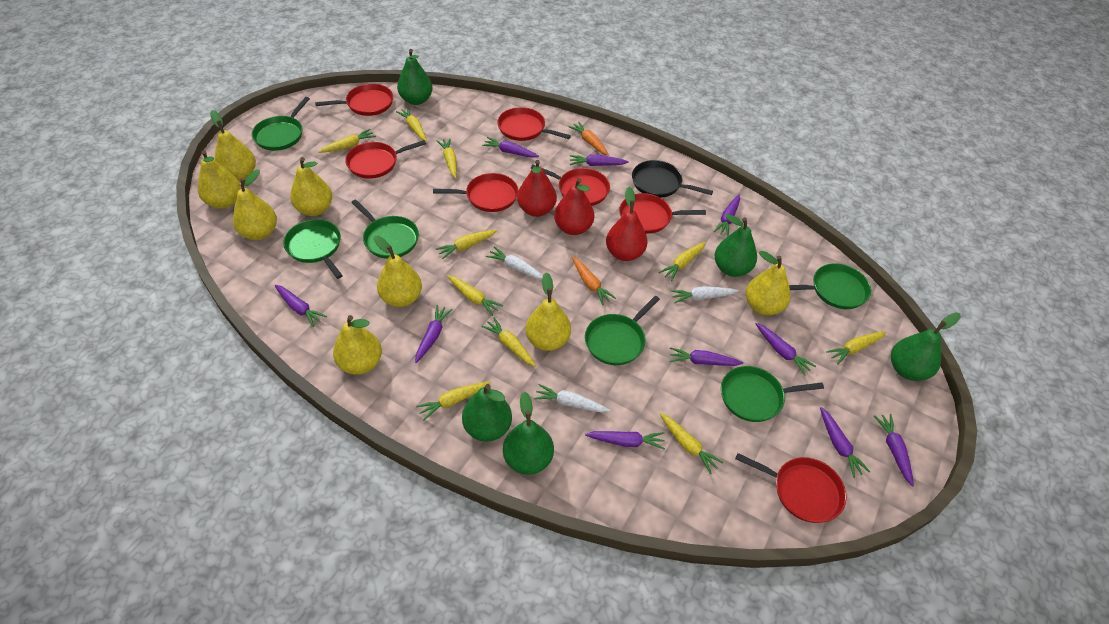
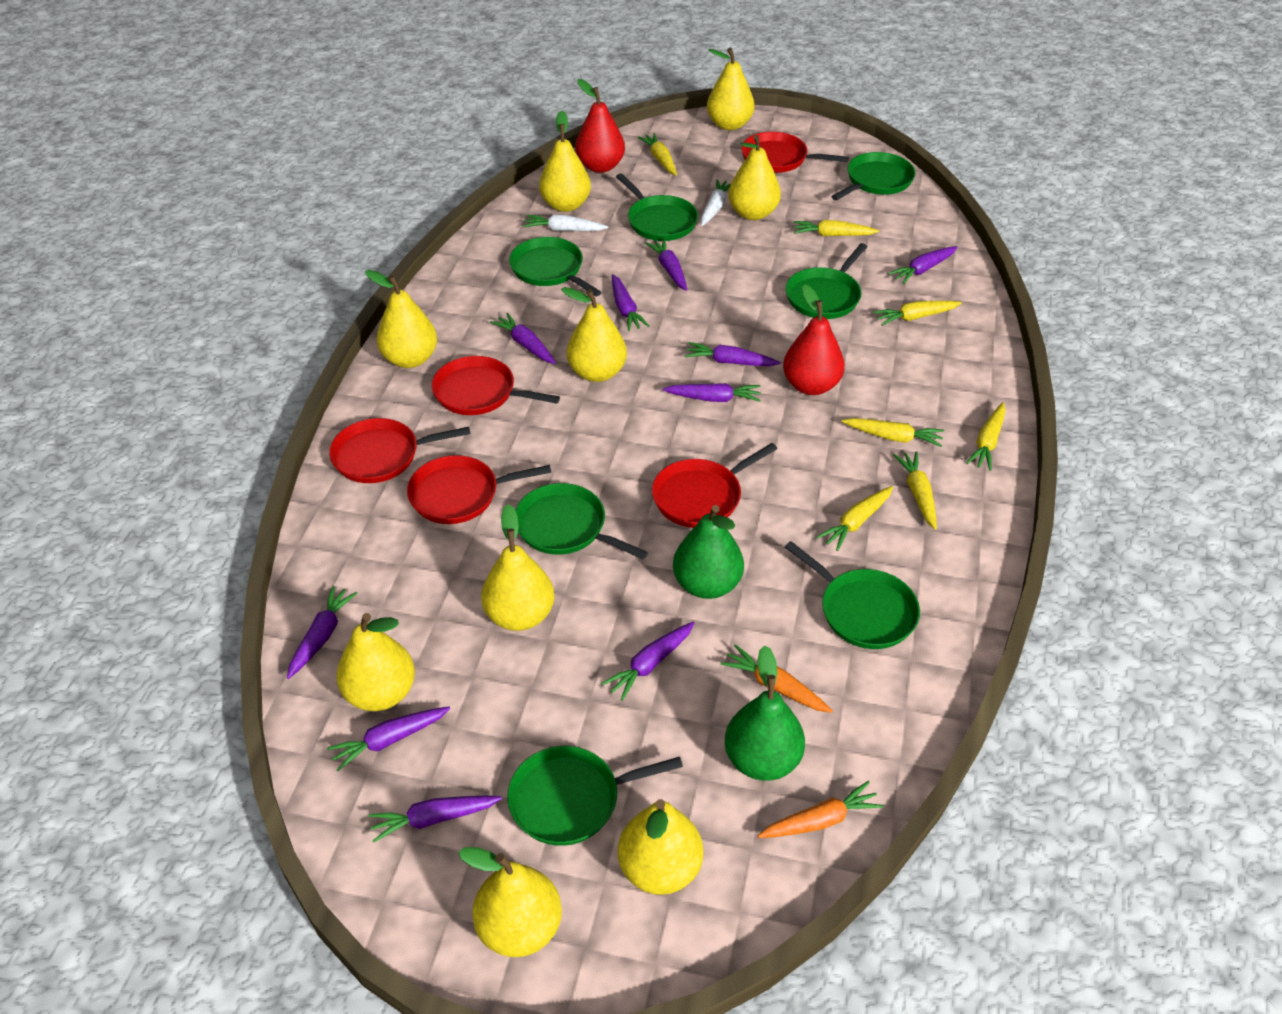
black pan: [632,160,713,198] = 1 -> none = 0
green pan: [252,97,310,151] [283,219,343,279] [351,199,419,259] [585,296,660,365] [721,366,824,422] [789,263,871,309] = 6 -> [507,746,683,846] [509,237,602,297] [515,483,648,559] [616,173,698,241] [785,243,867,319] [785,541,920,649] [831,152,916,200] = 7
green pear: [397,49,433,105] [462,384,512,442] [503,391,554,475] [714,214,757,277] [891,312,961,381] = 5 -> [673,505,744,599] [725,645,805,781] = 2
red pan: [315,84,393,116] [345,140,426,179] [433,173,518,212] [497,107,571,141] [531,165,610,206] [619,193,706,234] [735,453,847,523] = 7 -> [329,418,470,483] [407,455,551,524] [432,356,560,415] [652,443,777,528] [741,132,849,173] = 5
red pear: [517,160,557,217] [554,178,594,235] [606,187,647,261] = 3 -> [575,79,625,173] [783,284,845,395] = 2
white carrot: [486,246,543,280] [534,384,611,413] [671,286,739,303] = 3 -> [523,214,608,231] [701,179,731,226] = 2
yellow carrot: [318,129,376,153] [396,107,427,142] [416,381,491,420] [435,230,498,259] [437,138,457,178] [447,275,503,316] [481,317,536,367] [659,242,706,281] [659,413,724,474] [826,331,886,365] = 10 -> [638,133,677,175] [794,220,879,236] [817,486,893,551] [842,418,944,447] [873,301,962,326] [893,451,937,530] [966,402,1006,471] = 7
yellow pear: [198,150,241,209] [210,110,256,181] [233,169,277,240] [290,157,332,216] [333,315,382,375] [374,235,422,307] [525,272,571,351] [746,251,790,315] = 8 -> [336,613,415,711] [365,270,437,368] [458,847,562,957] [481,504,554,631] [539,110,591,212] [561,287,627,382] [618,799,703,895] [707,48,755,130] [728,135,781,220] = 9

